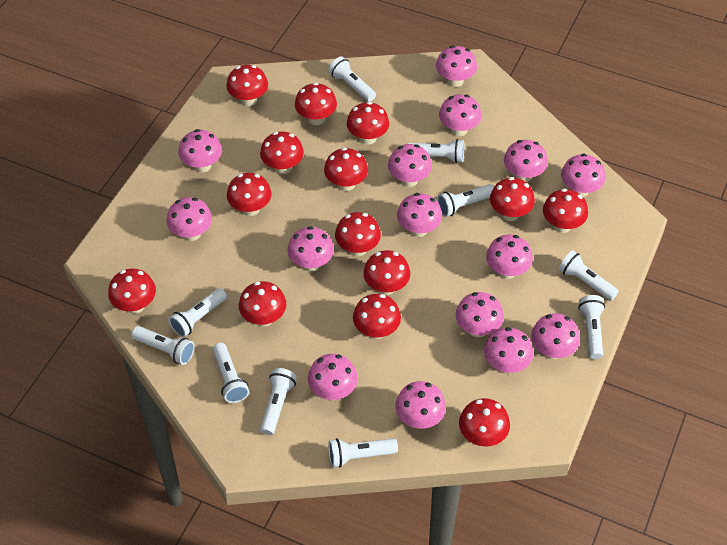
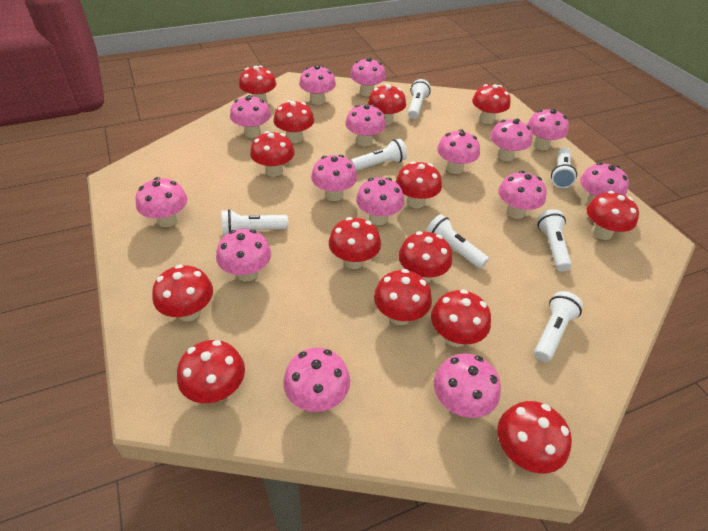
white flashlight: [131,326,195,365] [168,288,227,337] [212,343,249,403] [260,368,297,435] [328,56,376,102] [328,438,398,467] [407,139,464,163] [437,184,494,217] [559,250,619,301] [578,295,605,359] = 10 -> [222,209,288,236] [350,139,407,171] [408,79,430,119] [426,214,489,269] [534,291,583,362] [537,209,572,272] [551,148,577,188] = 7

